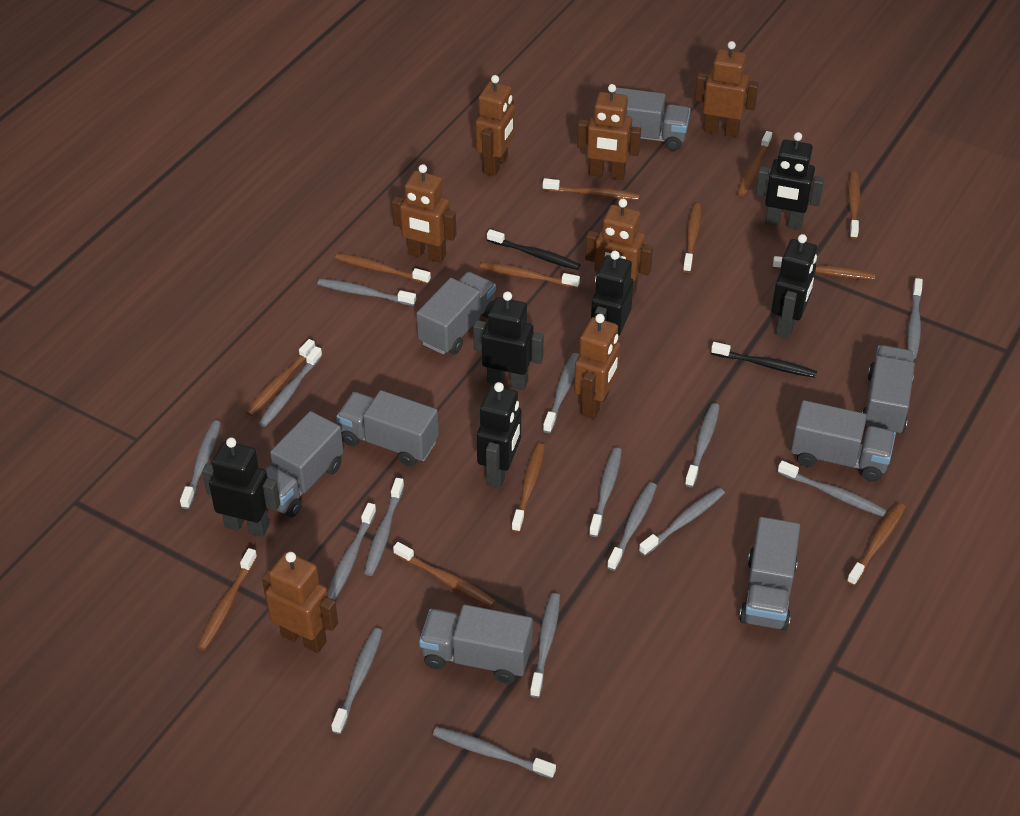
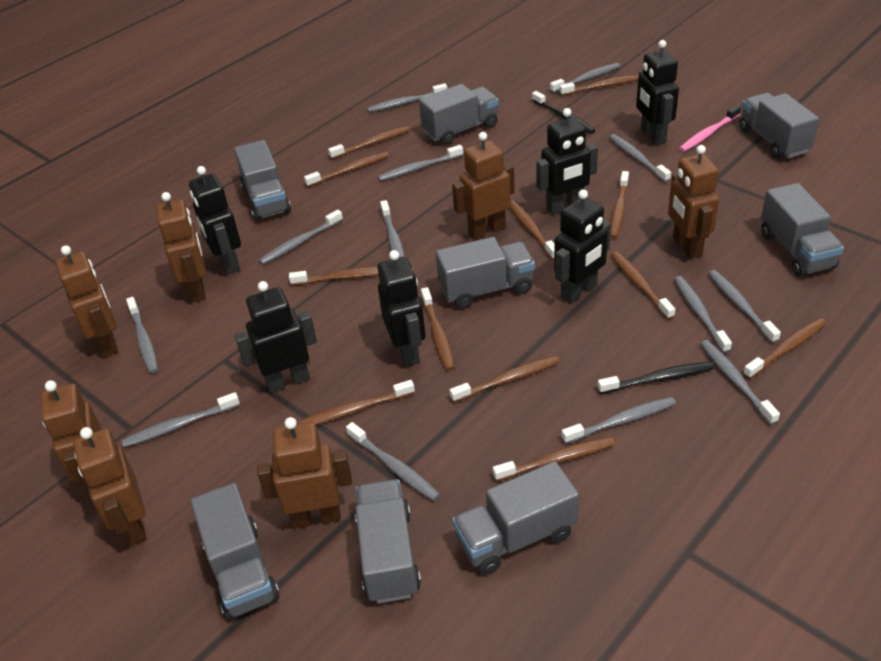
grey toothbrush: [180,421,221,509] [259,346,322,427] [317,279,416,306] [328,503,376,601] [331,628,382,734] [364,478,404,576] [433,727,556,779] [530,593,560,698] [543,353,579,433] [589,447,622,537] [607,482,657,571] [639,488,725,556] [685,403,720,487] [778,461,887,517] [907,278,923,359] = 15 -> [122,392,240,447] [126,297,158,373] [259,210,343,264] [346,422,440,501] [367,83,447,112] [378,145,463,181] [380,200,405,258] [550,63,620,93] [562,397,676,444] [609,134,671,182] [674,276,732,353] [700,340,780,425] [708,270,781,343] = 13
pink toothbrush: none = 0 -> [679,105,741,152] = 1

